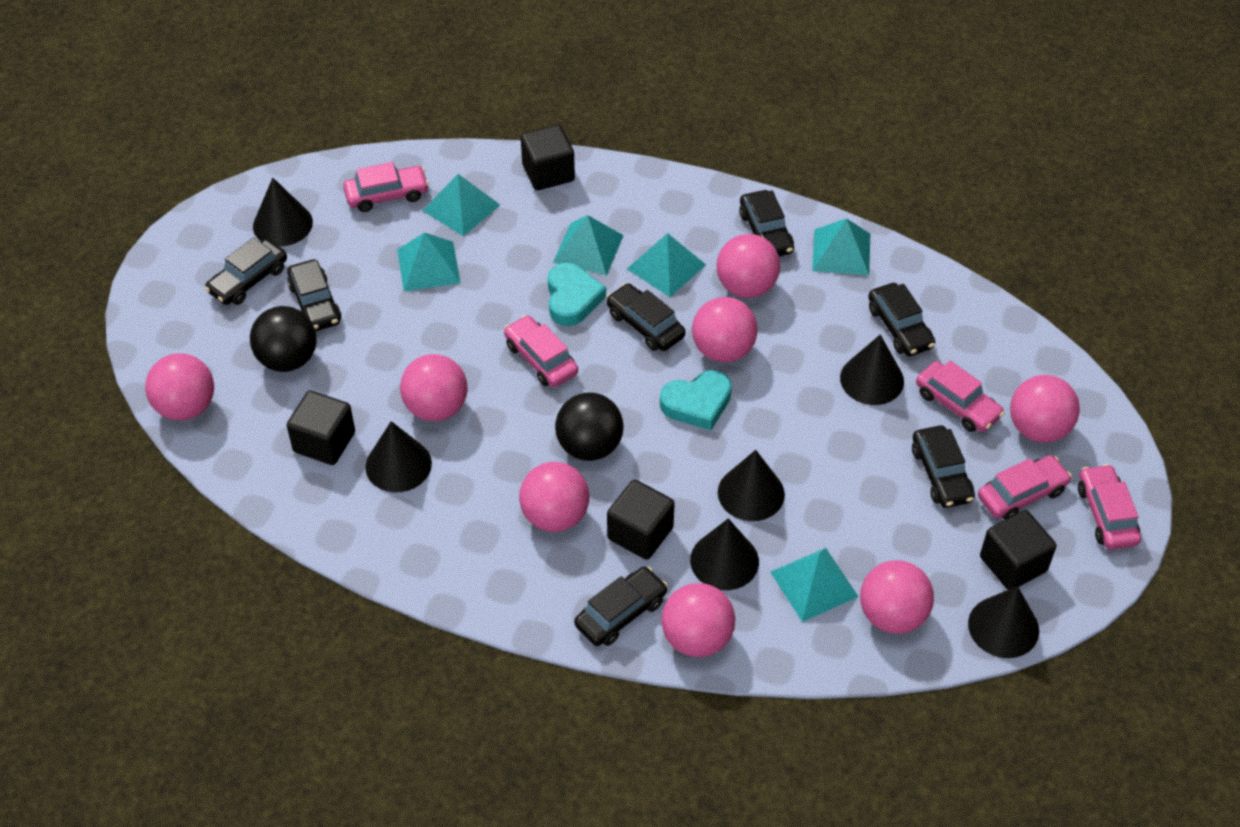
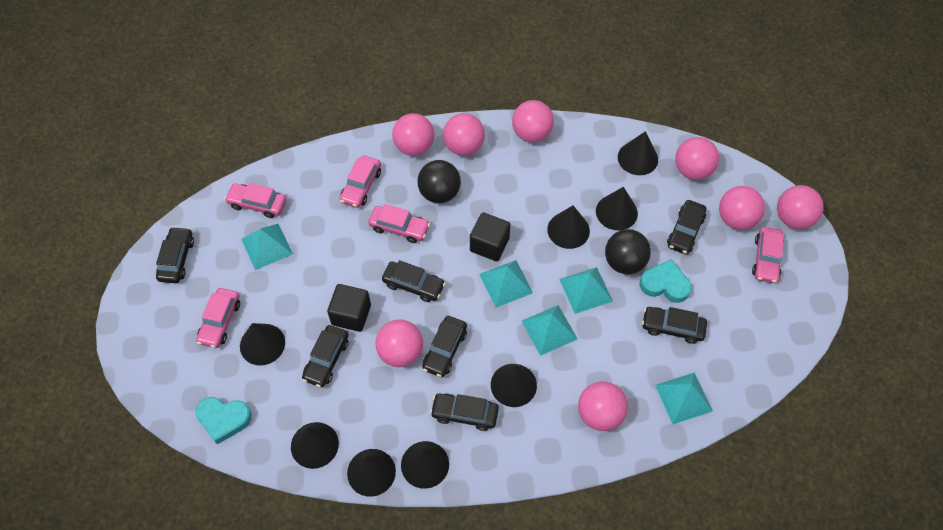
black cone: [253,178,313,246] [365,421,432,492] [690,518,759,590] [718,450,785,521] [840,335,904,405] [968,586,1039,658] = 6 -> [240,323,285,365] [291,422,339,469] [347,449,396,497] [401,441,449,489] [491,364,537,407] [547,206,590,249] [596,187,638,230] [618,131,658,175] = 8
black cube: [287,391,355,465] [521,125,575,191] [607,479,675,560] [980,510,1056,590] = 4 -> [327,284,371,332] [470,213,510,261] = 2
turquoise pyramid: [397,232,461,291] [423,174,500,236] [553,215,624,276] [627,233,706,297] [770,548,859,622] [812,218,870,276] = 6 -> [241,224,293,270] [479,260,533,307] [522,305,577,356] [559,267,613,314] [655,372,713,424] = 5

